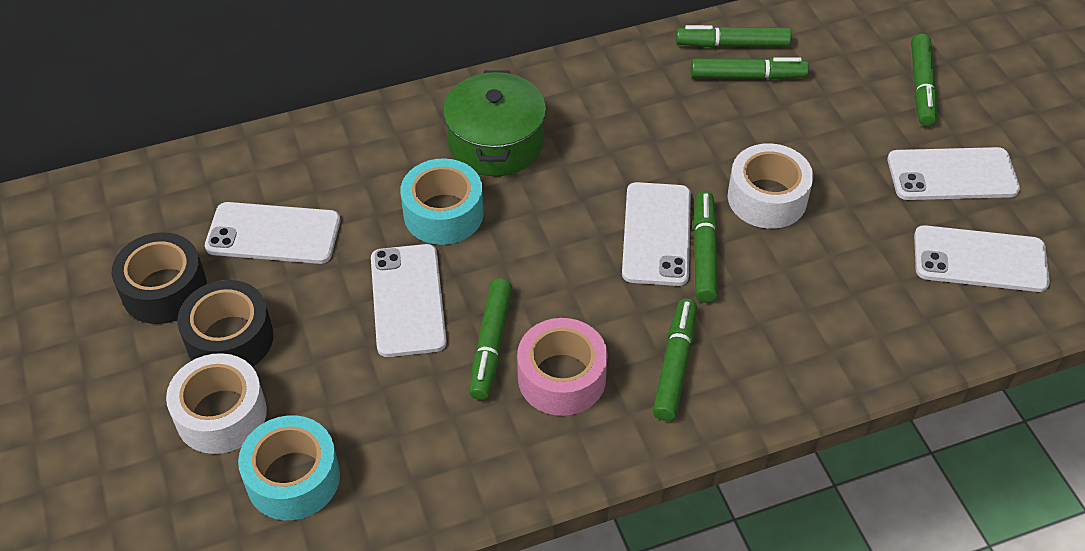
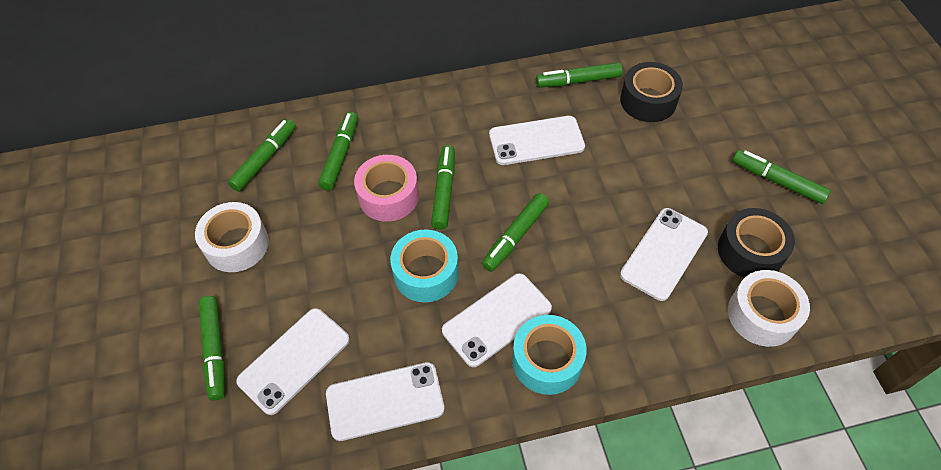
green marker: [469,278,512,400] [653,298,697,421] [676,25,791,47] [691,57,809,80] [693,191,718,303] [911,34,937,126] = 6 -> [198,296,225,401] [228,119,296,192] [318,112,358,191] [431,145,455,230] [482,193,549,272] [536,62,623,88] [732,150,831,204] = 7
green pot: [443,70,546,176] = 1 -> none = 0

